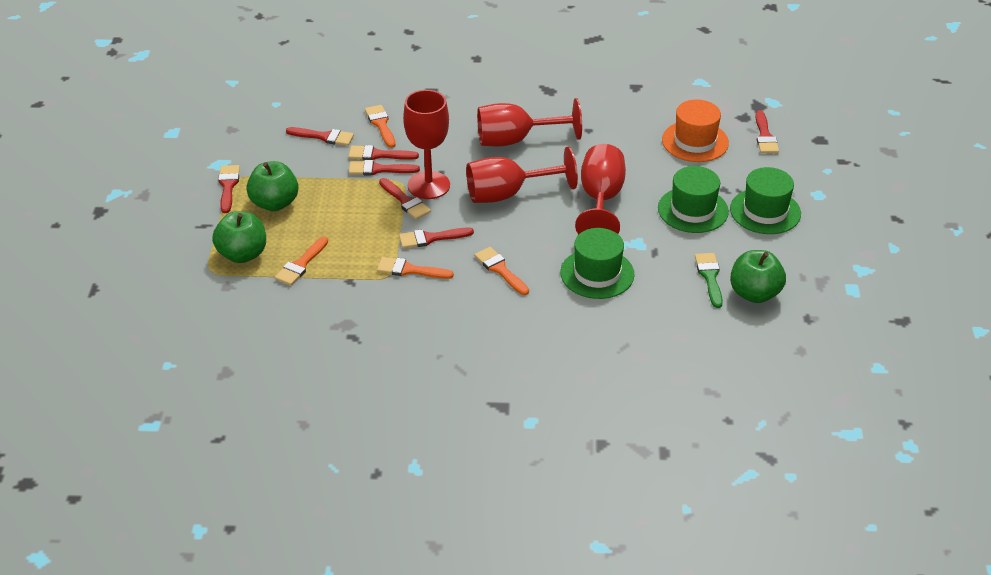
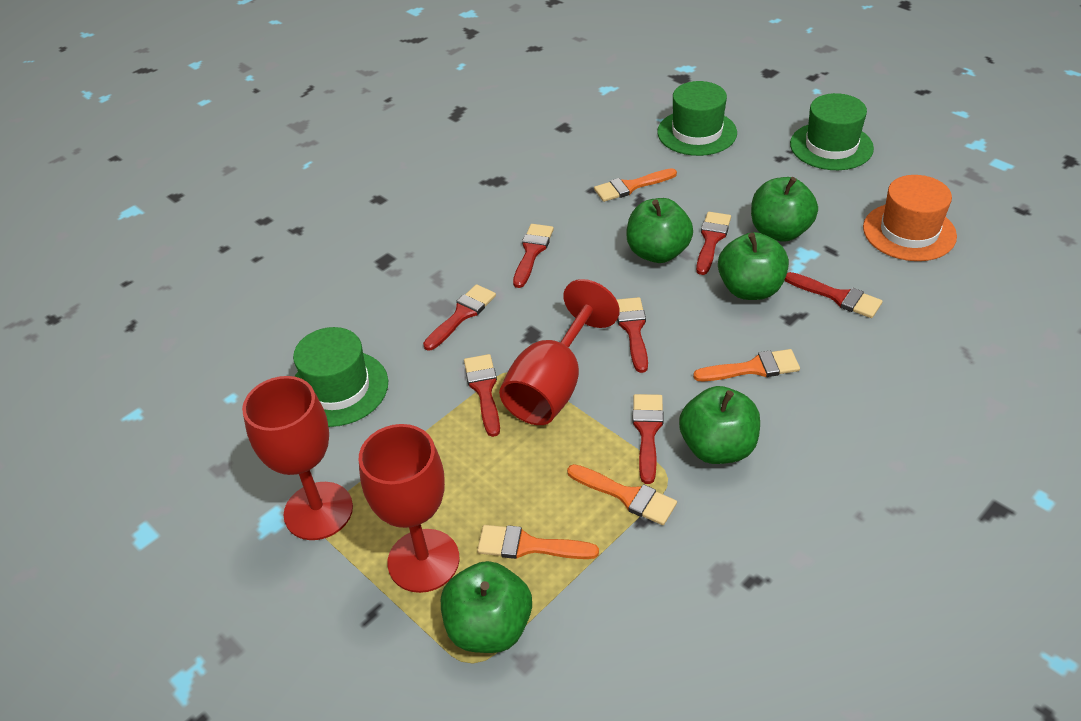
green apple: [212,211,266,263] [246,161,299,211] [730,250,786,303] = 3 -> [441,561,532,653] [626,198,693,263] [679,386,760,464] [718,232,789,300] [751,177,818,242] = 5
green brush: [695,253,723,308] = 1 -> none = 0
red goblet: [403,90,450,199] [466,147,578,203] [477,98,582,147] [575,144,626,235] = 4 -> [242,376,353,540] [359,424,460,593] [499,279,620,425] = 3

